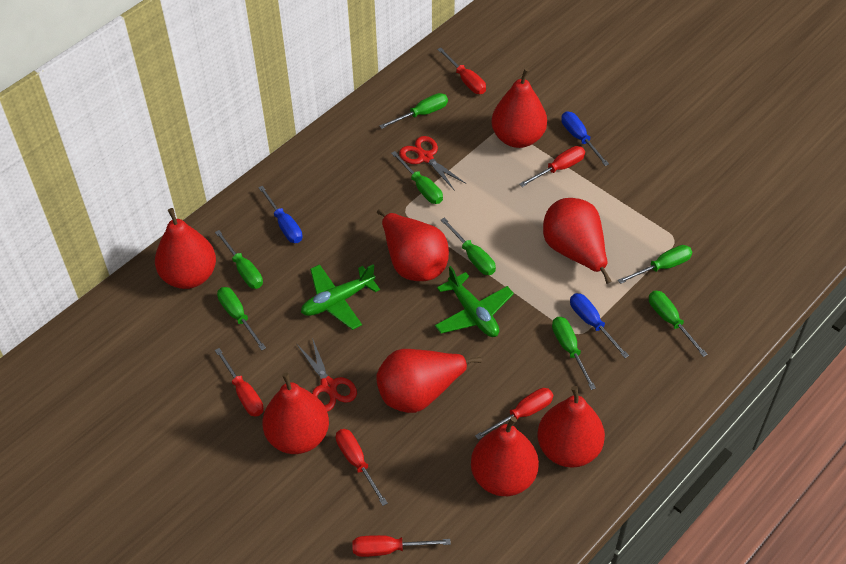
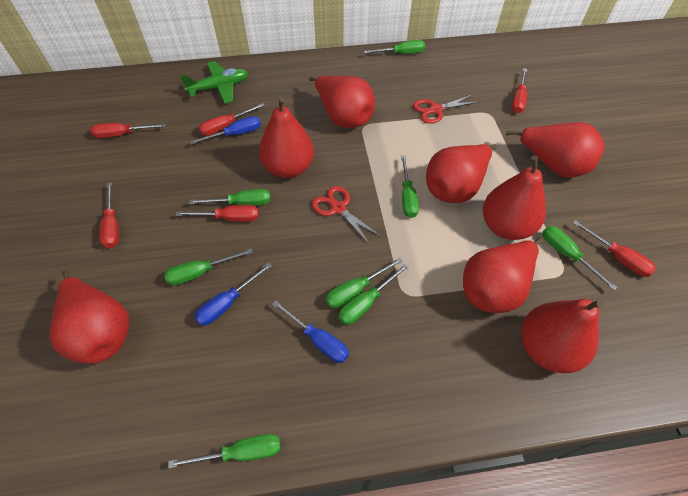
green plane: [301,264,380,330] [435,266,514,337] = 2 -> [180,61,248,104] = 1

